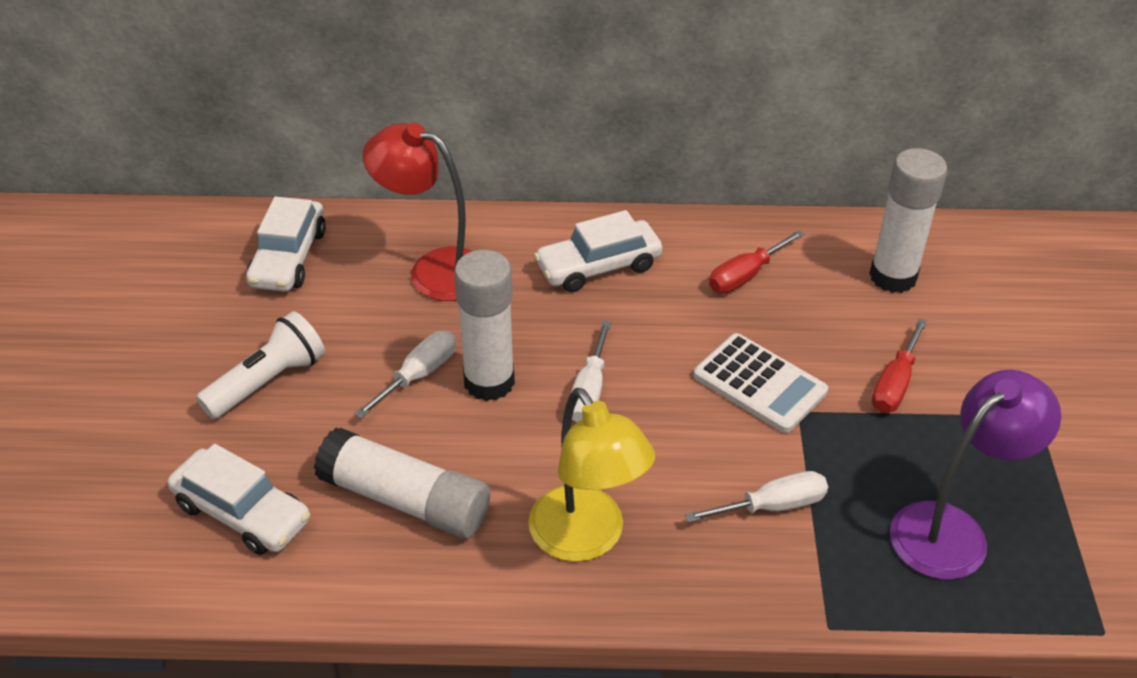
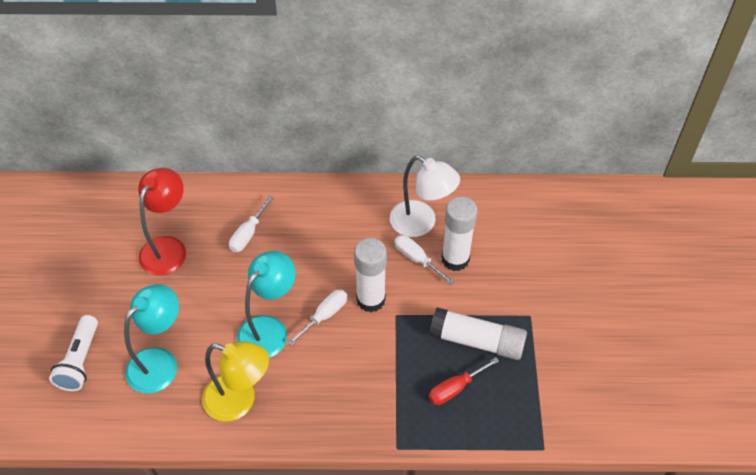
purple lamp: [890,370,1061,579] = 1 -> none = 0
red screwdriver: [709,230,804,293] [872,319,927,413] = 2 -> [429,357,499,405] = 1
turquoise lamp: none = 0 -> [124,284,179,393] [237,251,296,358] = 2
white calculator: [693,333,828,433] = 1 -> none = 0
white car: [168,444,310,555] [246,196,326,292] [534,210,662,292] = 3 -> none = 0
white lamp: none = 0 -> [390,155,460,237] = 1

